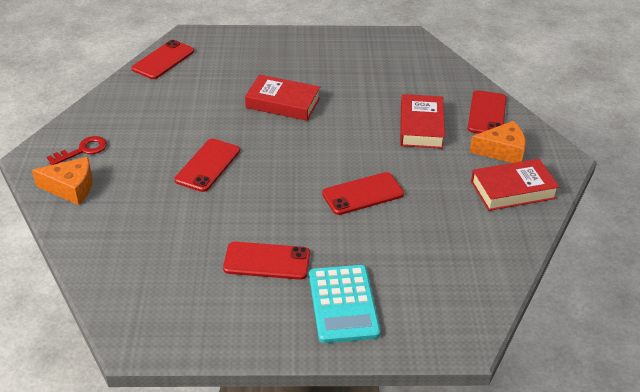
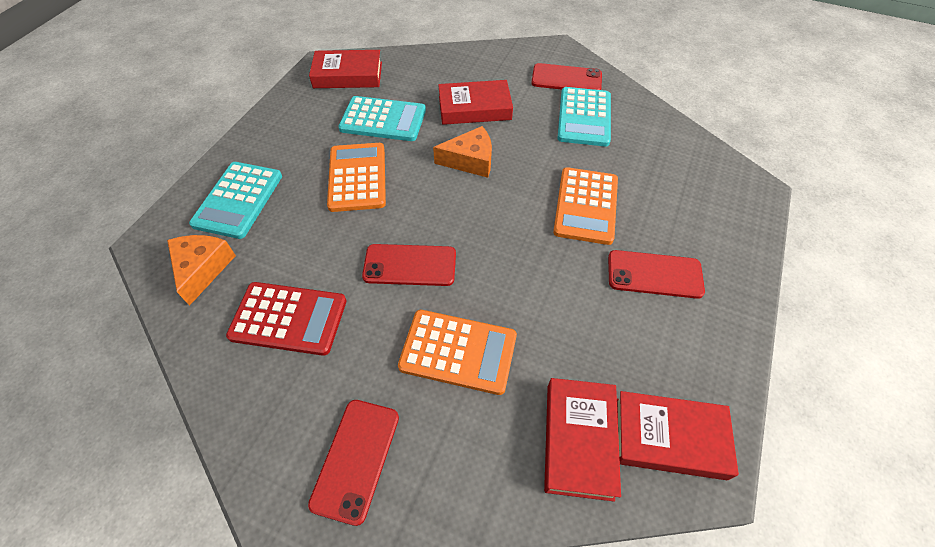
orange calculator: none = 0 -> [327,143,386,212] [398,310,517,395] [553,167,618,245] = 3
red book: [245,75,320,121] [400,94,445,149] [471,159,559,211] = 3 -> [309,50,382,88] [438,80,513,125] [544,378,621,502] [617,391,739,480] = 4
red calculator: none = 0 -> [226,282,347,356] = 1
red key: [47,136,107,165] = 1 -> none = 0
red phone: [132,40,194,79] [175,139,240,192] [223,242,310,280] [322,172,404,215] [467,90,507,133] = 5 -> [308,400,399,526] [362,244,456,286] [531,63,602,90] [608,250,705,299] = 4
turquoise calculator: [309,265,380,343] = 1 -> [189,162,282,239] [338,96,426,141] [557,87,611,147] = 3

